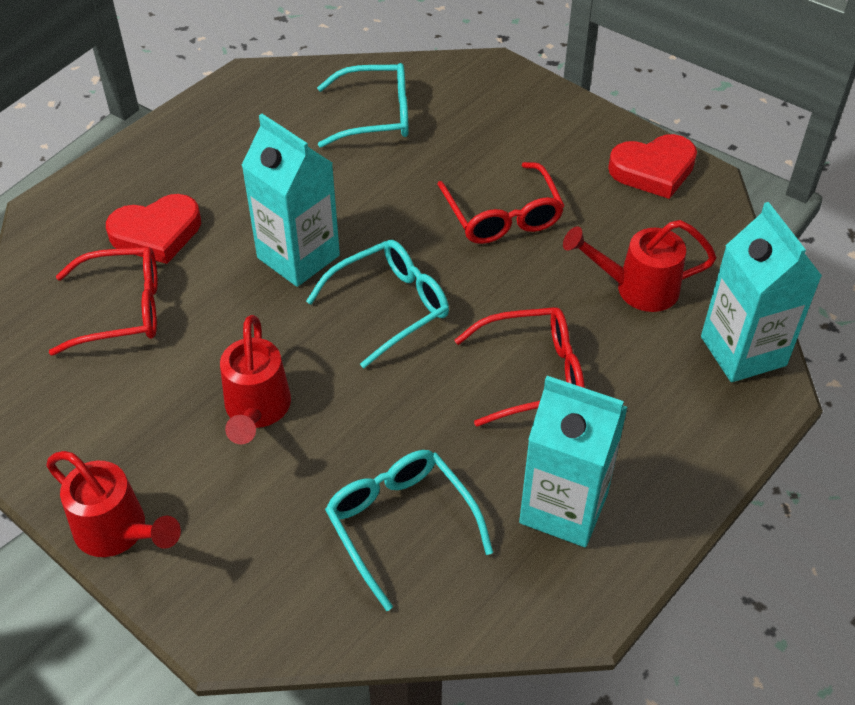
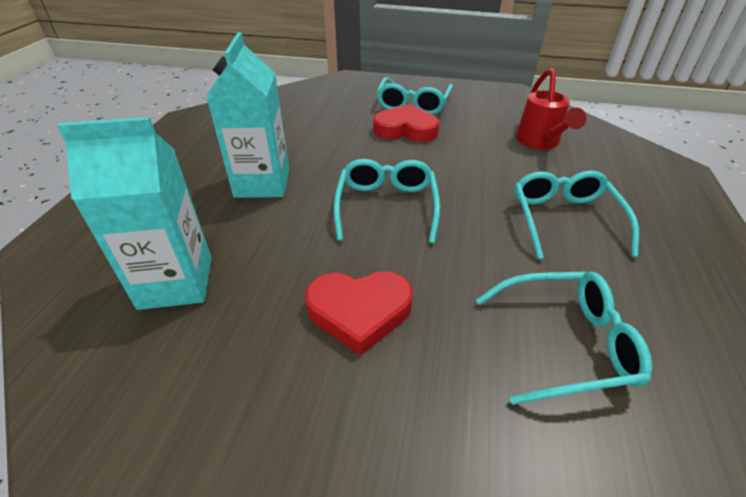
red glasses: [49,247,158,356] [437,162,565,244] [454,307,585,427] = 3 -> none = 0
red watering can: [46,451,181,557] [220,315,291,444] [563,220,716,312] = 3 -> [516,68,587,149] = 1
turquoise carton: [241,114,340,287] [519,376,628,547] [701,202,822,382] = 3 -> [57,117,212,310] [206,32,290,198] = 2
turquoise glasses: [306,240,449,369] [317,63,409,148] [325,450,493,611] = 3 -> [334,159,440,243] [376,77,453,115] [476,271,652,405] [515,170,639,259] = 4

